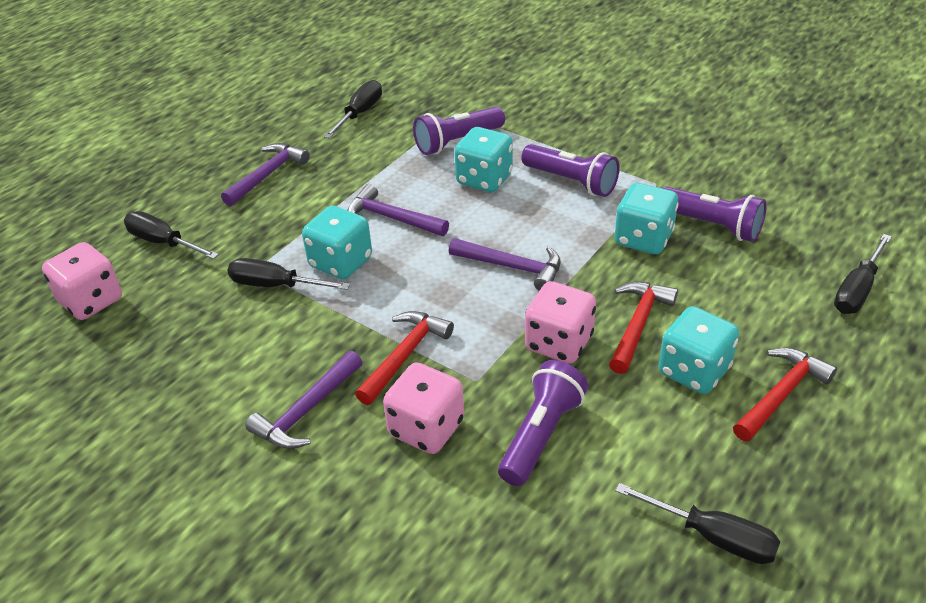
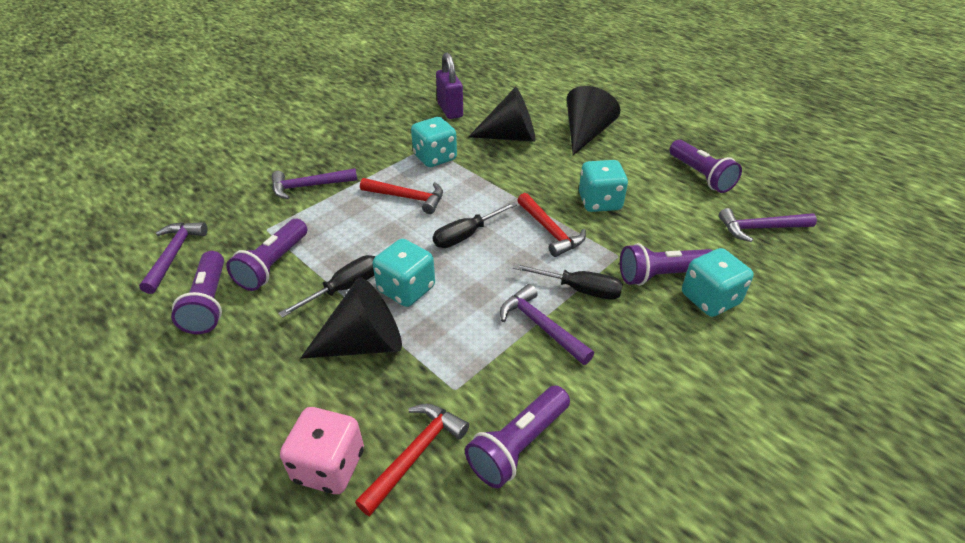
black cone: none = 0 -> [300,277,402,359] [468,87,536,142] [567,86,620,155] = 3
black screwdriver: [124,211,219,259] [227,258,350,290] [324,80,382,139] [615,483,780,564] [834,234,891,314] = 5 -> [279,255,376,318] [433,202,517,248] [513,264,623,300] = 3
pink dice: [42,242,122,320] [383,362,464,454] [525,281,596,364] = 3 -> [280,407,364,494] = 1
purple flashlight: [413,106,505,155] [498,360,588,486] [521,144,620,197] [662,186,767,242] = 4 -> [171,251,224,334] [226,219,307,291] [465,386,570,488] [620,243,713,286] [669,140,742,193] = 5
purple padlock: none = 0 -> [436,53,463,119] = 1

